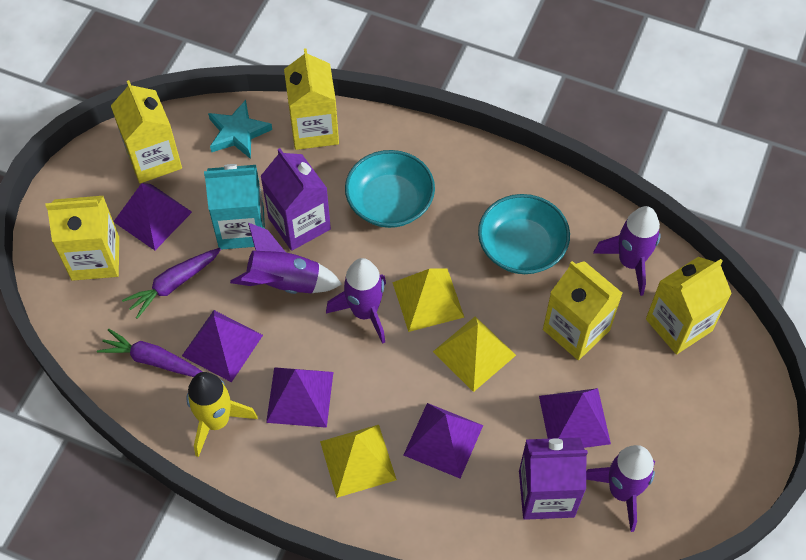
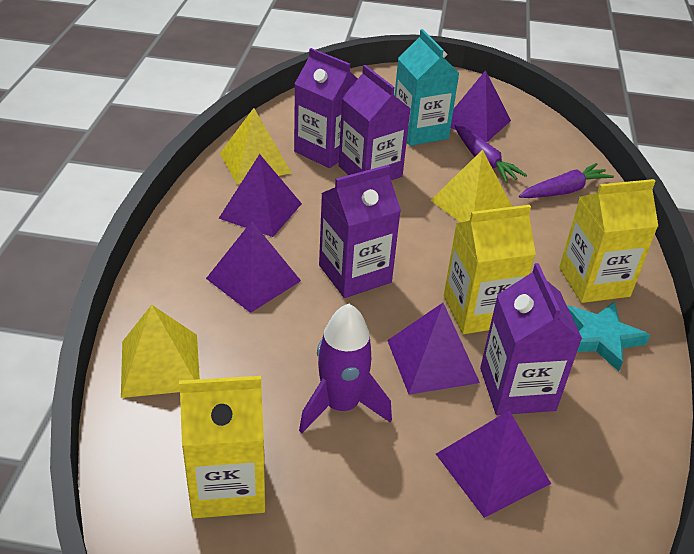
purple carton: [260,148,331,251] [519,437,588,520] = 2 -> [294,48,358,168] [319,165,401,298] [339,65,411,180] [480,263,582,415] = 4
purple rocket: [230,223,342,294] [326,258,386,344] [586,445,655,532] [593,206,661,296] = 4 -> [299,304,392,433] = 1
turquoise bowl: [345,150,435,228] [478,194,570,274] = 2 -> none = 0
yellow carton: [45,196,119,281] [111,80,182,183] [284,48,339,150] [543,261,623,360] [646,257,732,355] = 5 -> [179,376,265,518] [444,205,536,334] [559,179,658,303] = 3
yellow rocket: [186,372,258,457] = 1 -> none = 0

